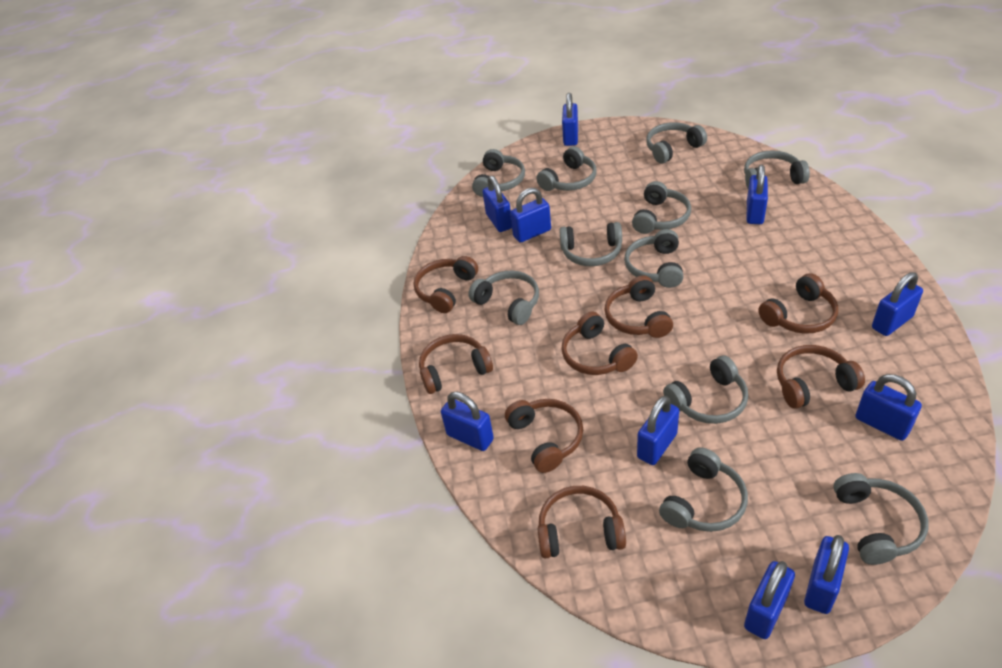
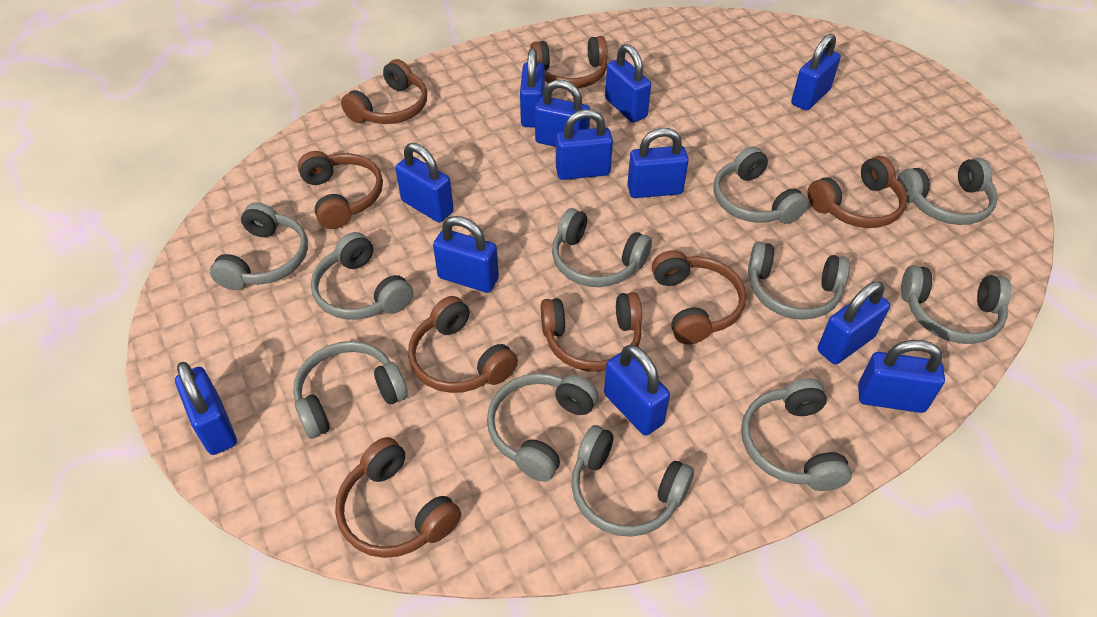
blue padlock: [441,392,494,451] [482,176,512,232] [510,188,551,243] [562,93,578,146] [637,396,679,465] [744,561,795,639] [747,165,768,224] [804,535,849,614] [855,374,922,441] [872,272,923,336] = 10 -> [175,362,237,455] [395,143,454,222] [433,216,499,293] [520,48,545,127] [535,80,590,147] [556,109,613,180] [604,345,670,436] [605,44,651,123] [627,128,689,198] [791,33,841,111] [818,281,890,364] [858,340,945,413] = 12

